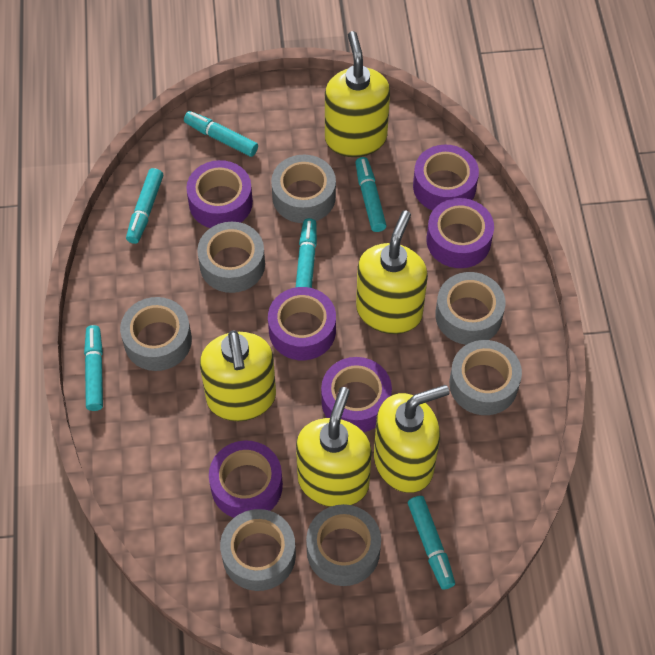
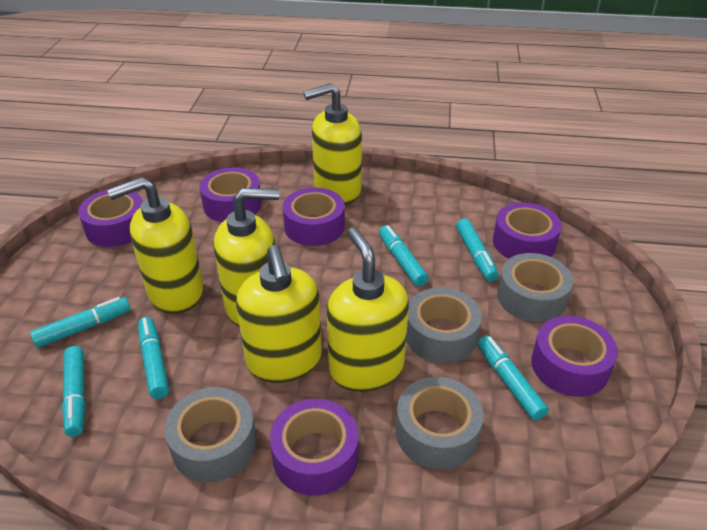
grey tape: [120,297,192,371] [197,222,265,293] [220,509,296,591] [271,155,336,223] [306,504,381,586] [435,272,506,345] [449,340,522,415] = 7 -> [165,388,257,482] [396,377,484,469] [406,288,482,363] [497,253,573,322] = 4

